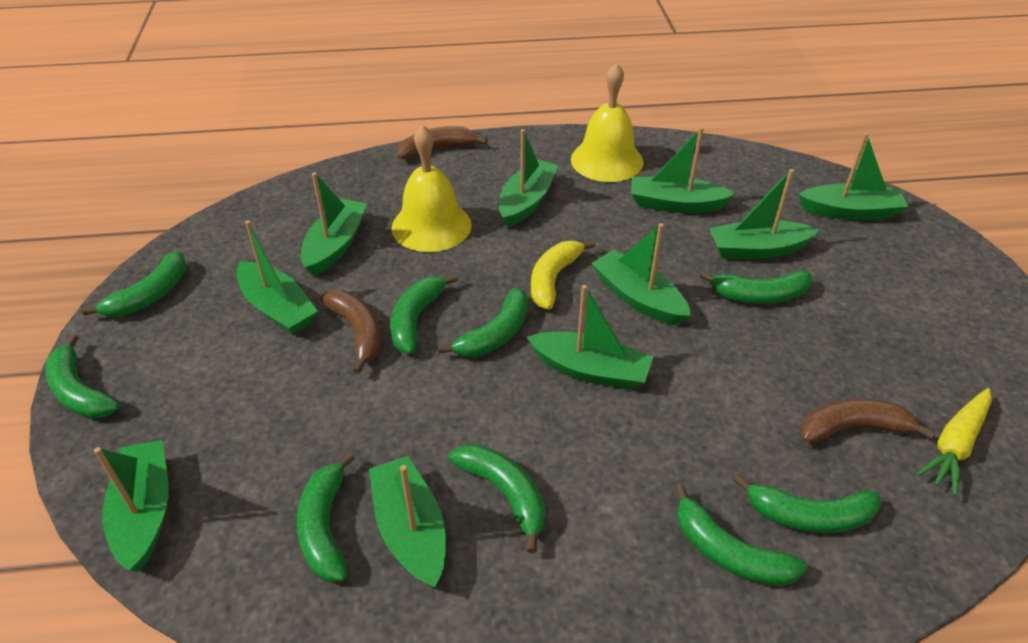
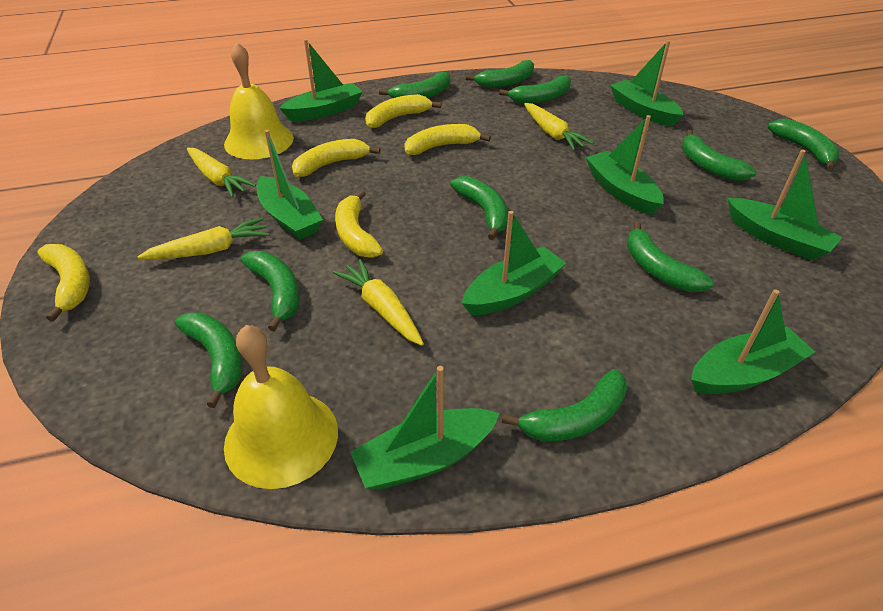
brown banana: [320,290,382,374] [397,126,487,159] [800,399,935,443] = 3 -> none = 0
green banana: [45,334,119,419] [82,251,186,317] [297,452,355,582] [391,274,458,354] [438,287,528,357] [449,444,546,553] [675,483,808,586] [699,270,812,304] [734,474,881,533] = 9 -> [175,312,242,408] [241,251,299,332] [379,72,450,98] [450,176,508,240] [466,60,534,88] [499,75,571,104] [502,369,627,442] [627,221,714,292] [682,130,757,181] [767,119,840,171] = 10
green boat: [94,440,169,571] [236,220,318,335] [301,173,367,276] [369,456,446,588] [499,129,558,228] [527,285,653,390] [591,223,691,326] [631,127,736,213] [709,169,819,259] [798,133,908,220] = 10 -> [257,130,323,240] [279,39,363,121] [350,366,500,490] [462,211,566,315] [586,115,664,215] [610,40,684,127] [691,289,815,394] [728,150,843,261] = 8
yellow banana: [531,240,595,310] = 1 -> [37,244,90,322] [292,139,381,177] [335,190,383,258] [365,94,442,128] [405,124,491,155] = 5
yellow carrot: [916,388,992,496] = 1 -> [137,217,269,260] [187,148,256,197] [333,259,424,346] [524,103,594,150] = 4

